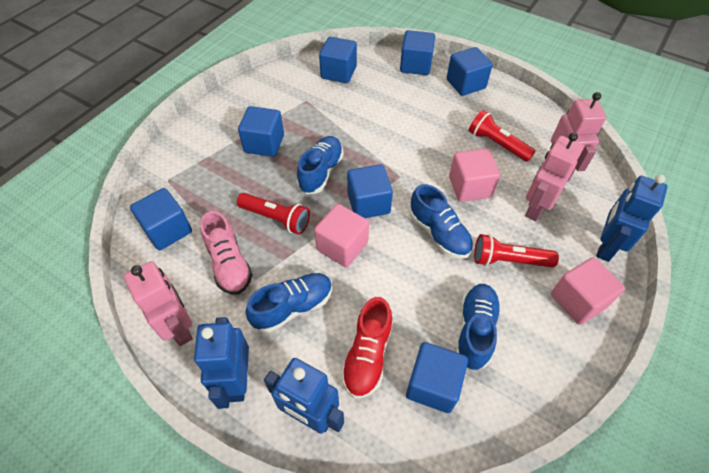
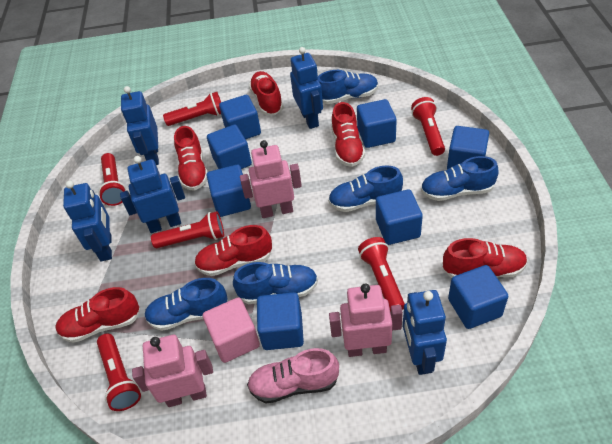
blue cube: [130,188,192,250] [238,106,284,157] [319,37,357,83] [347,164,393,218] [400,30,435,75] [406,342,468,413] [447,47,493,96] = 7 -> [207,125,252,169] [207,165,251,217] [219,95,261,139] [257,292,304,350] [357,99,397,148] [376,189,423,245] [447,126,489,170] [448,265,508,329] = 8
blue robot: [194,317,249,409] [264,358,344,434] [596,174,667,262] = 3 -> [63,181,112,262] [120,156,185,233] [121,86,159,165] [290,47,323,129] [403,290,447,375] = 5
blue shoe: [245,273,333,333] [297,136,344,194] [409,184,473,259] [456,284,501,371] = 4 -> [144,278,228,331] [233,262,318,304] [318,70,378,104] [328,166,403,212] [421,156,499,201] = 5
pink cube: [314,204,369,267] [449,149,500,202] [551,257,625,325] = 3 -> [203,297,260,363] = 1
red flashlight: [237,193,310,235] [469,110,535,162] [474,234,559,267] = 3 -> [97,333,141,411] [98,153,127,206] [151,211,224,248] [163,92,221,126] [358,237,405,312] [411,97,445,156] = 6
red shoe: [341,297,393,398] = 1 -> [55,287,140,343] [174,126,207,191] [194,225,272,276] [249,71,283,115] [331,102,365,167] [443,238,528,278] = 6

